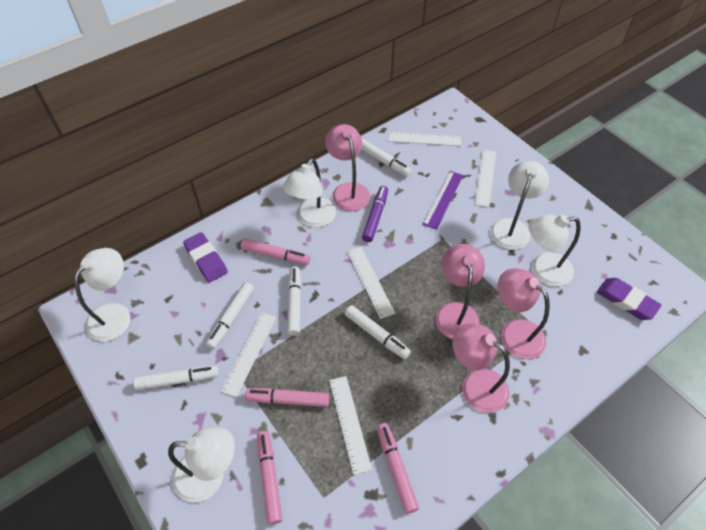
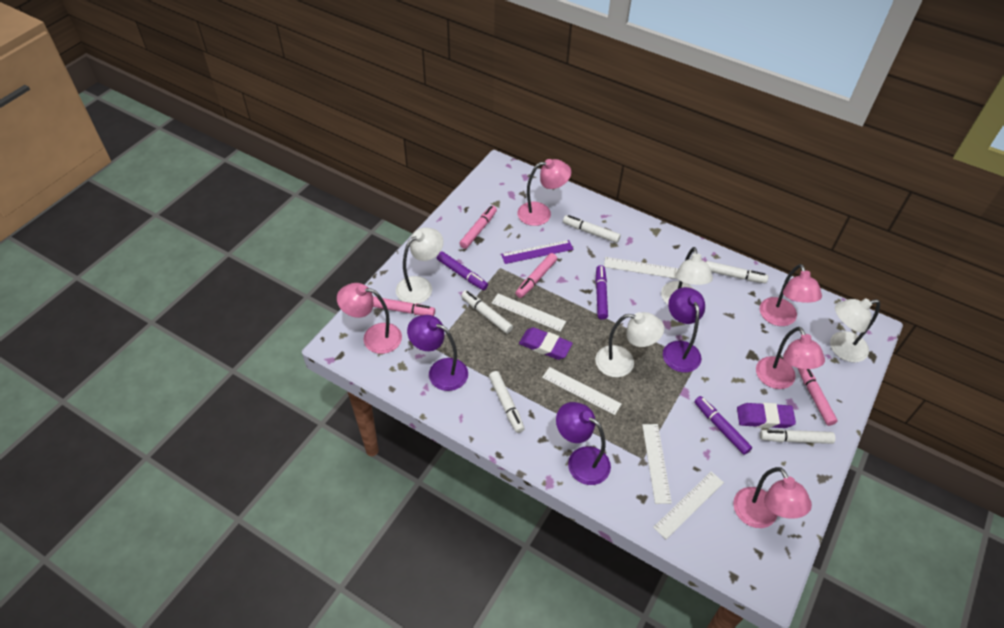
pink lamp: [325,124,370,211] [436,244,485,339] [452,323,510,413] [498,268,550,359] = 4 -> [337,283,402,354] [517,159,571,226] [733,467,812,528] [756,327,825,389] [760,264,822,326] = 5
purple lamp: none = 0 -> [407,315,468,391] [556,402,611,485] [663,287,705,372] = 3
purple marker: [362,186,388,242] = 1 -> [437,252,488,290] [596,265,608,320] [694,396,752,455] = 3
white lamp: [74,248,130,341] [168,427,235,502] [283,158,336,227] [490,161,549,250] [529,215,581,286] = 5 -> [396,227,443,304] [595,312,664,377] [661,247,713,305] [830,298,880,363] = 4

